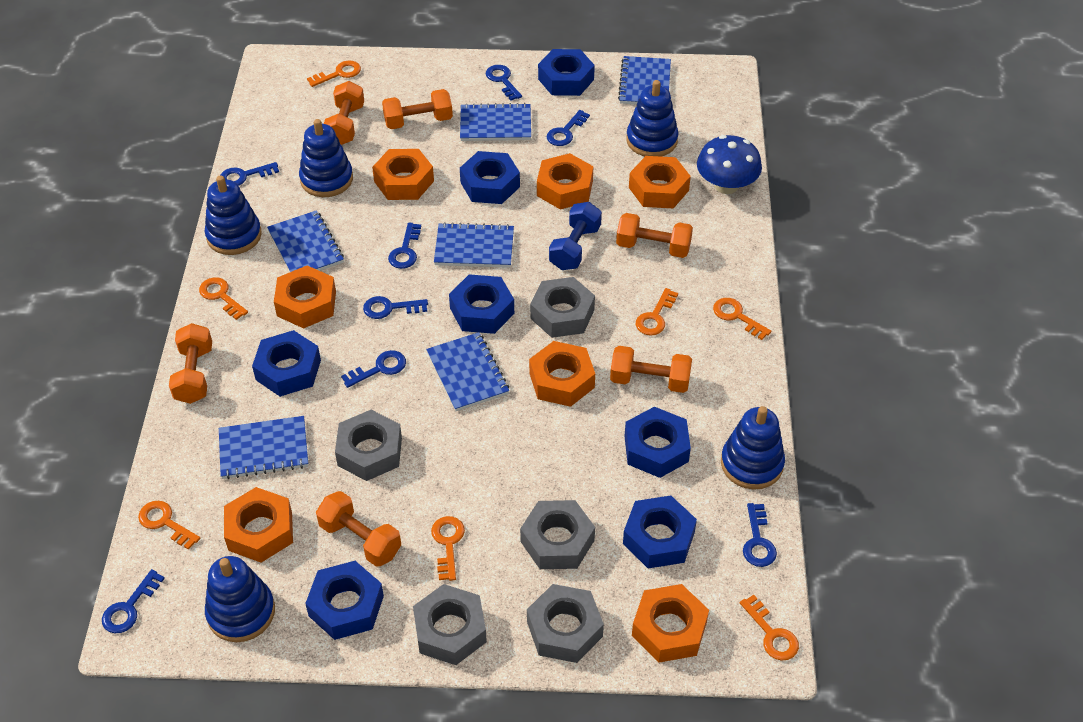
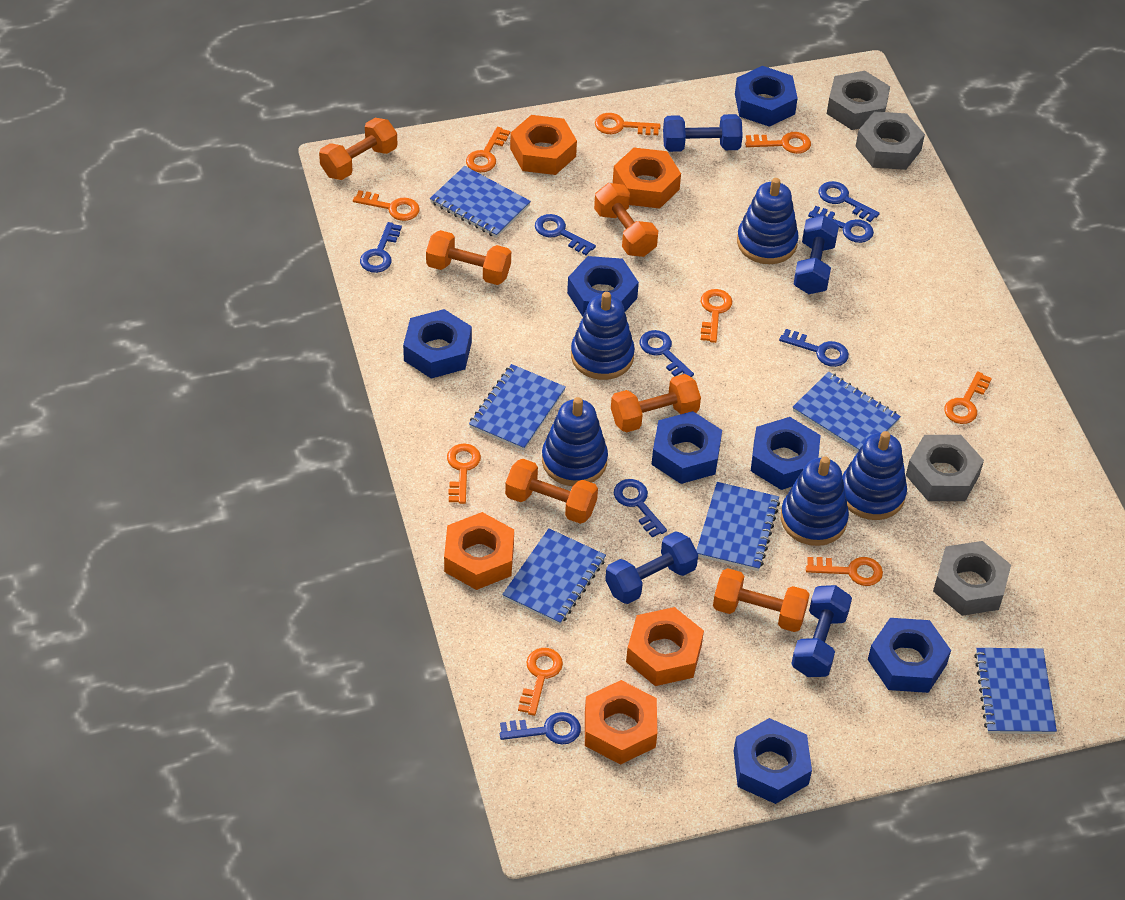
blue dumbbell: [549,202,602,270] = 1 -> [605,531,698,604] [663,114,743,152] [791,585,852,677] [794,215,839,294] = 4
blue mushroom: [697,135,762,194] = 1 -> none = 0
grey nut: [335,410,402,481] [413,584,487,665] [520,500,595,569] [527,584,604,663] [530,277,595,338] = 5 -> [827,71,890,130] [855,111,925,170] [906,435,984,501] [933,541,1011,616] = 4
orange key: [138,501,200,550] [199,277,248,320] [307,61,361,87] [431,516,465,581] [636,288,678,335] [713,298,771,340] [740,595,799,660] = 7 -> [353,190,420,221] [447,443,481,504] [466,127,510,172] [518,648,563,716] [595,113,660,135] [701,289,732,343] [745,132,811,154] [806,557,883,586] [944,371,992,424] = 9
orange nut: [224,487,293,563] [274,266,336,328] [372,149,434,200] [529,341,595,407] [537,153,593,209] [629,156,691,208] [632,584,709,662] = 7 -> [444,512,514,590] [510,115,577,175] [585,680,657,765] [613,148,681,208] [626,607,704,686] = 5

